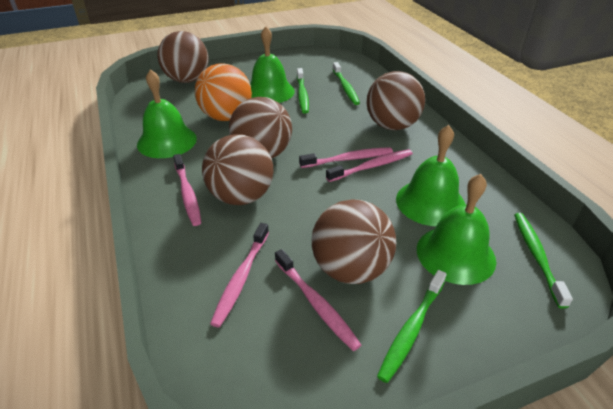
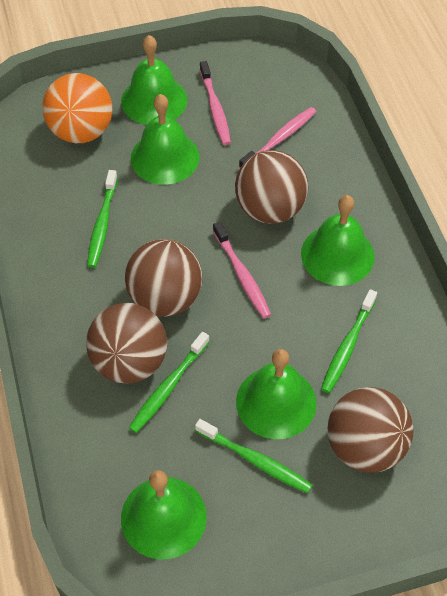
brown ball: [158,31,208,83] [202,134,273,205] [229,97,292,158] [312,199,396,284] [366,71,425,130] = 5 -> [86,303,167,384] [125,239,203,316] [235,150,308,224] [328,387,414,473] = 4
green bell: [137,69,197,158] [250,27,295,103] [396,125,465,226] [417,174,496,285] = 4 -> [121,35,187,125] [121,470,207,559] [131,94,200,185] [236,349,317,439] [301,195,375,286] = 5
pink toothbrush: [173,154,201,226] [210,223,269,327] [275,249,361,351] [299,147,393,168] [326,149,413,182] = 5 -> [200,61,231,145] [213,222,271,319] [239,107,316,168] = 3

